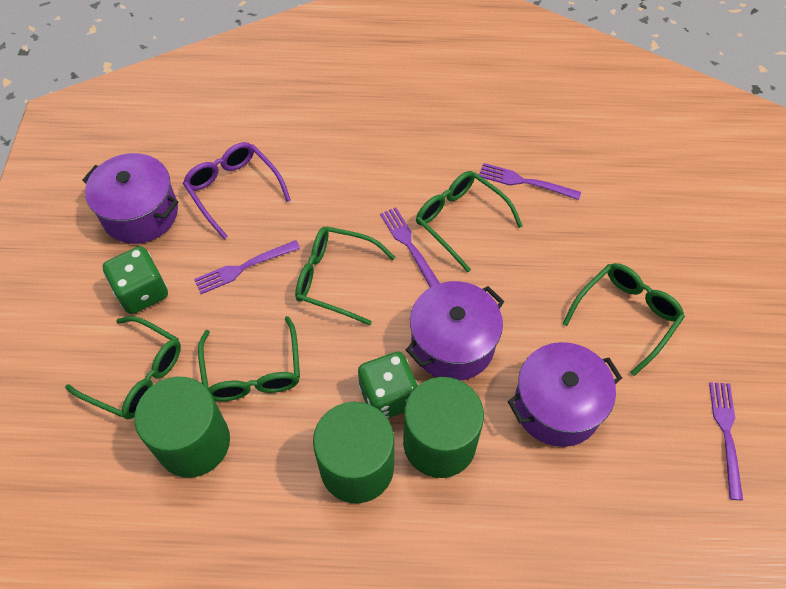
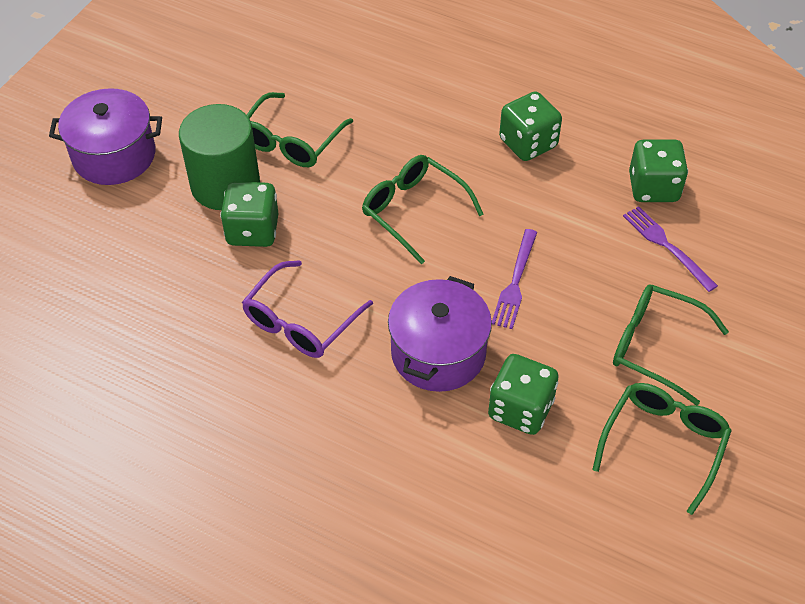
green cylinder: [134,377,230,478] [313,402,394,503] [403,377,484,478] = 3 -> [179,104,260,210] = 1
green dice: [103,246,168,314] [358,352,418,419] = 2 -> [220,182,279,247] [488,354,559,435] [499,91,562,161] [629,140,688,202] = 4
green glasses: [65,316,181,419] [198,316,300,401] [295,226,395,325] [416,171,523,272] [563,263,685,376] = 5 -> [247,92,353,167] [362,155,484,264] [592,383,732,515] [613,284,729,405] = 4
purple fork: [194,240,300,294] [380,207,440,288] [479,163,581,200] [709,382,743,500] = 4 -> [492,229,537,329] [623,206,718,292] = 2
purple pot: [82,153,178,244] [406,281,504,381] [508,342,622,447] = 3 -> [49,88,162,185] [388,276,492,392] = 2

